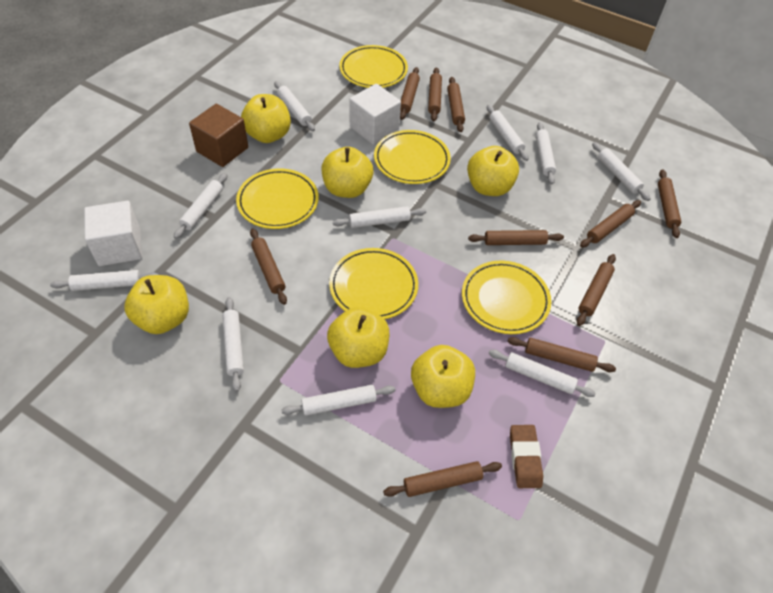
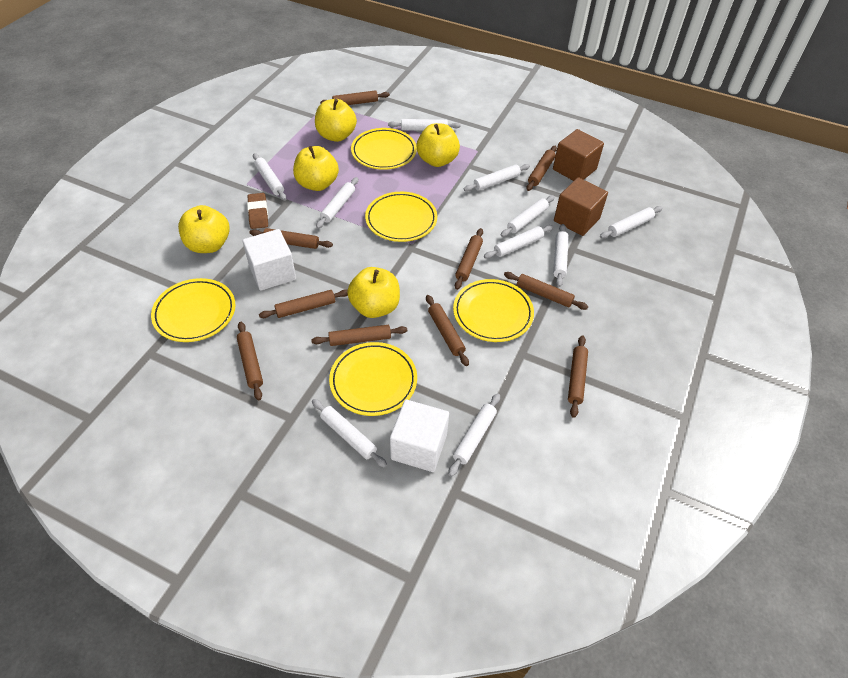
brown cube: [189,104,248,167] = 1 -> [553,129,604,181] [554,177,608,236] = 2
yellow apple: [124,275,189,334] [241,94,291,143] [321,147,374,198] [327,307,389,368] [411,345,475,408] [467,146,519,196] = 6 -> [178,205,230,253] [293,146,339,191] [315,99,357,142] [347,267,400,318] [416,123,460,167] = 5

